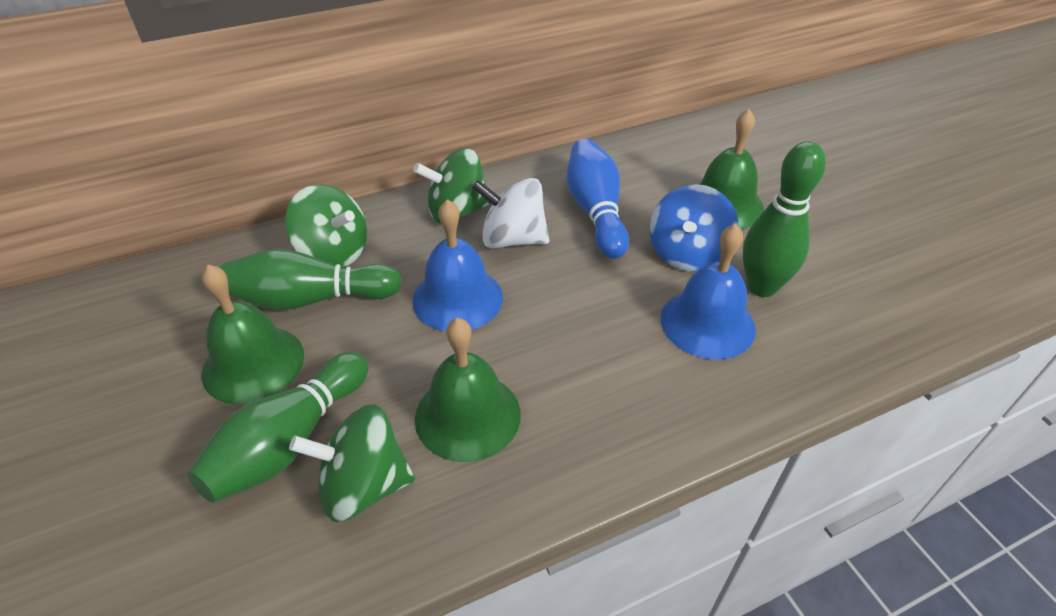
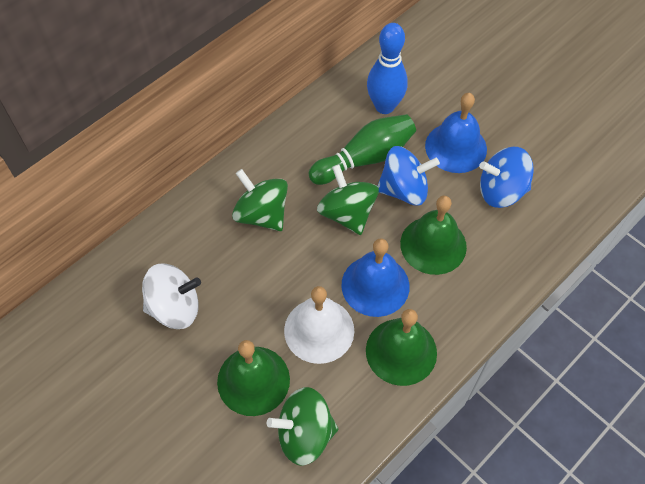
blue spinning top: [650,184,738,272] = 1 -> [377,146,440,206] [479,147,534,208] = 2
green bowling pin: [187,352,369,503] [220,249,402,310] [743,141,826,297] = 3 -> [308,114,416,185] = 1
white bell: none = 0 -> [284,286,354,364] = 1

